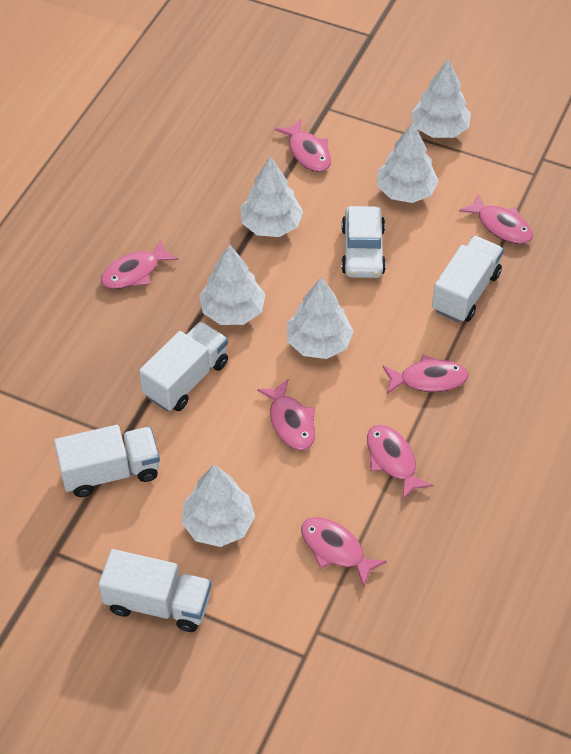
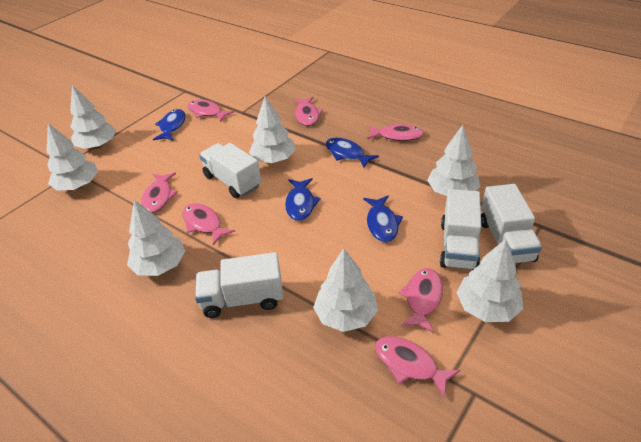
blue fish: none = 0 -> [153,109,186,141] [285,178,321,221] [326,138,379,168] [363,195,403,242] = 4
white car: [341,206,386,278] = 1 -> none = 0
white tree: [181,464,255,547] [199,244,266,325] [240,156,304,237] [287,277,354,359] [377,122,439,203] [411,59,471,138] = 6 -> [46,123,98,191] [70,85,116,149] [127,200,185,276] [249,96,296,163] [313,248,378,332] [427,125,480,196] [457,239,523,322] = 7

